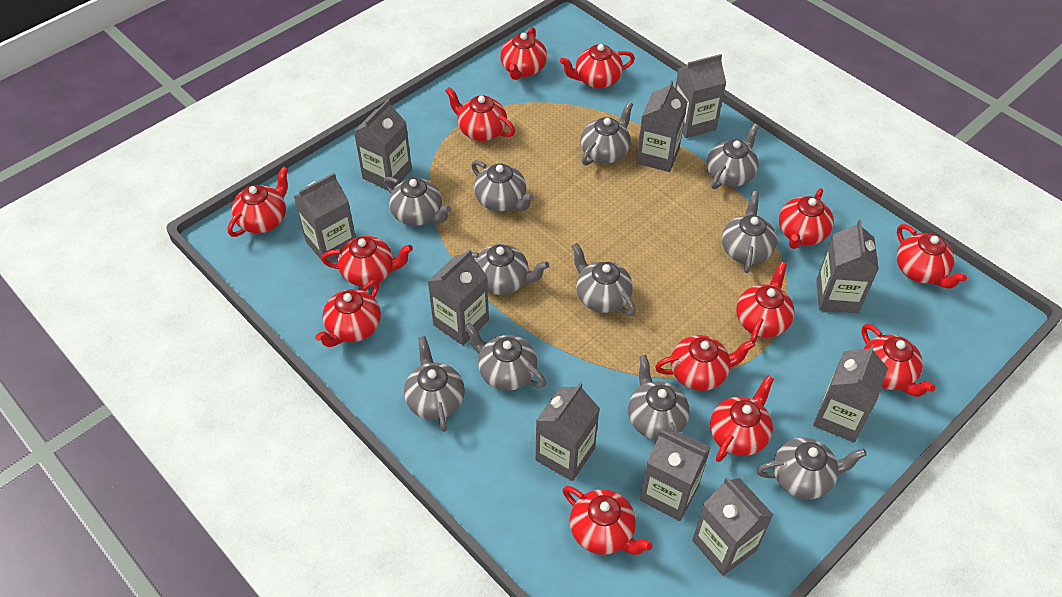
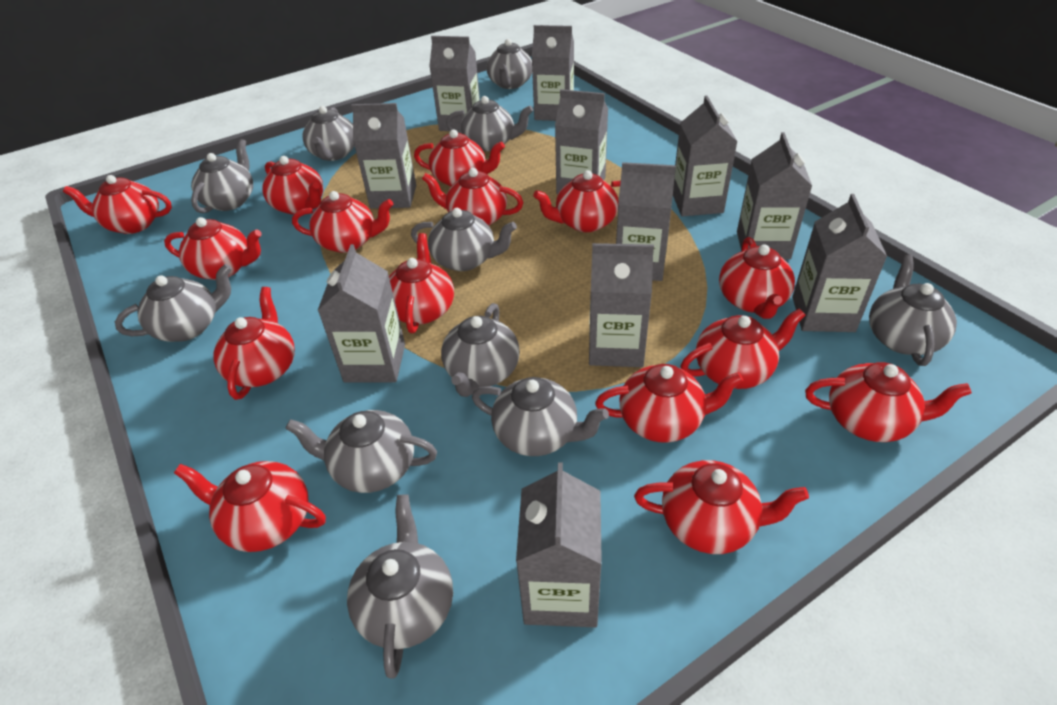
grey carton: [294,173,356,262] [354,99,412,190] [428,249,489,345] [536,383,600,481] [636,80,688,172] [640,426,711,521] [675,54,726,138] [692,477,773,576] [813,344,888,442] [816,220,879,313] = 10 -> [317,244,405,383] [351,103,416,209] [429,36,480,131] [516,462,602,627] [532,25,574,121] [555,89,608,194] [589,243,654,367] [616,162,676,281] [673,95,738,216] [737,132,812,260] [792,194,887,332] = 11
red teapot: [228,166,289,237] [315,280,381,347] [321,236,413,287] [445,87,515,141] [500,27,547,80] [560,44,635,89] [563,486,653,555] [655,335,755,391] [710,375,774,462] [736,262,795,344] [779,188,834,249] [861,324,935,397] [897,224,967,289] = 13 -> [63,175,172,234] [164,217,262,280] [174,461,326,552] [213,287,295,400] [262,156,323,215] [292,191,393,253] [389,233,454,333] [414,130,505,186] [422,168,523,226] [533,170,621,232] [595,364,743,443] [634,460,809,554] [680,308,805,389] [719,237,795,319] [805,362,972,442] = 15

